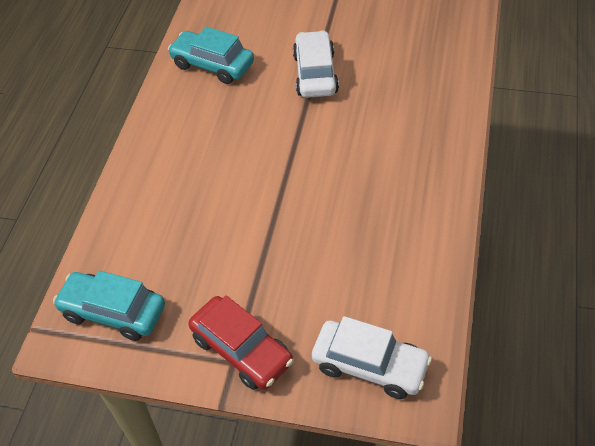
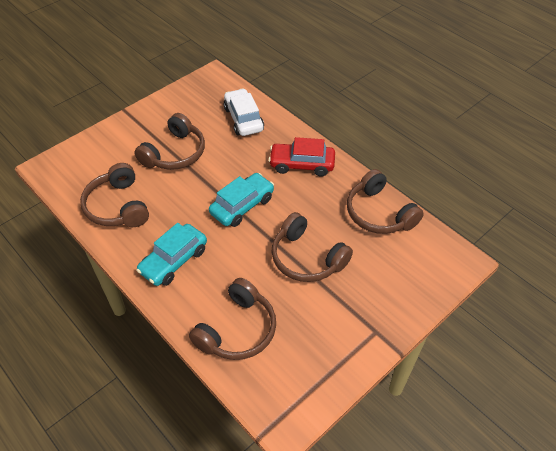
brown headphones: none = 0 -> [80,163,149,227] [134,113,205,170] [189,278,276,360] [271,212,353,282] [347,169,424,234] = 5
white car: [293,30,339,98] [312,316,432,399] = 2 -> [224,88,264,136] = 1

